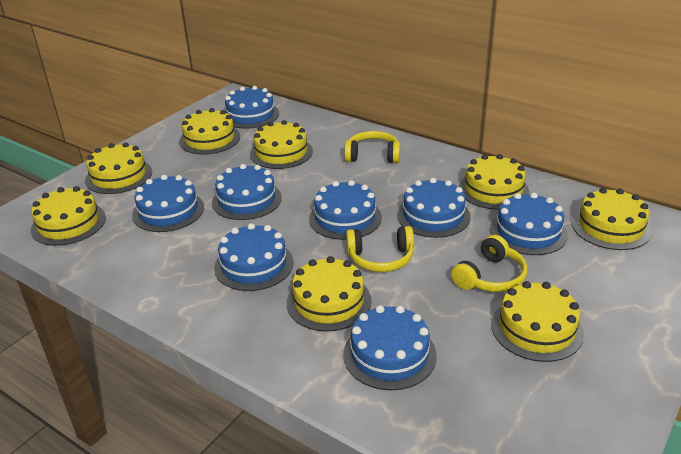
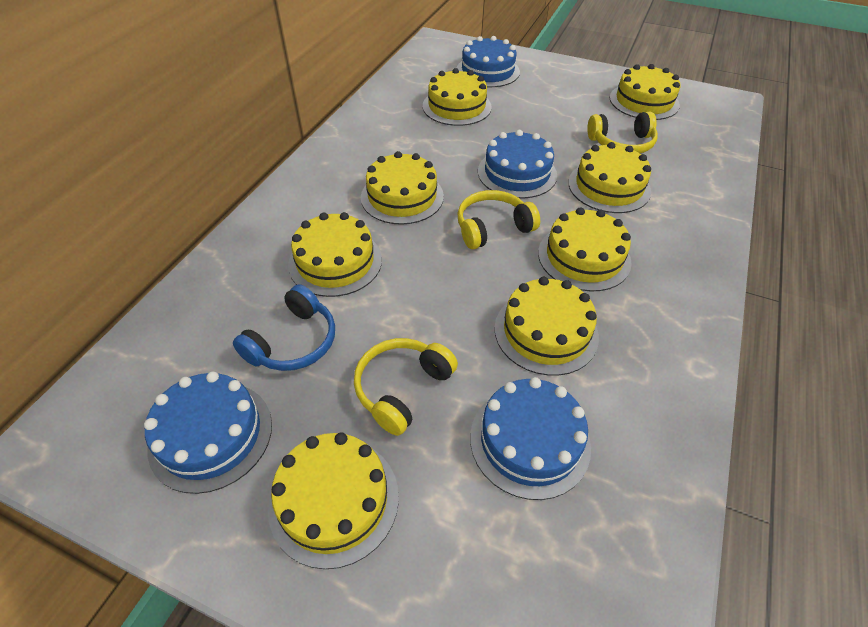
blue cake: [132,175,204,232] [212,164,282,220] [214,223,293,291] [225,86,279,129] [309,180,382,240] [343,305,436,390] [397,178,471,238] [490,193,568,255] = 8 -> [144,372,272,494] [457,36,520,87] [470,377,591,500] [478,130,557,198] = 4
blue headphones: none = 0 -> [233,284,335,371] = 1

